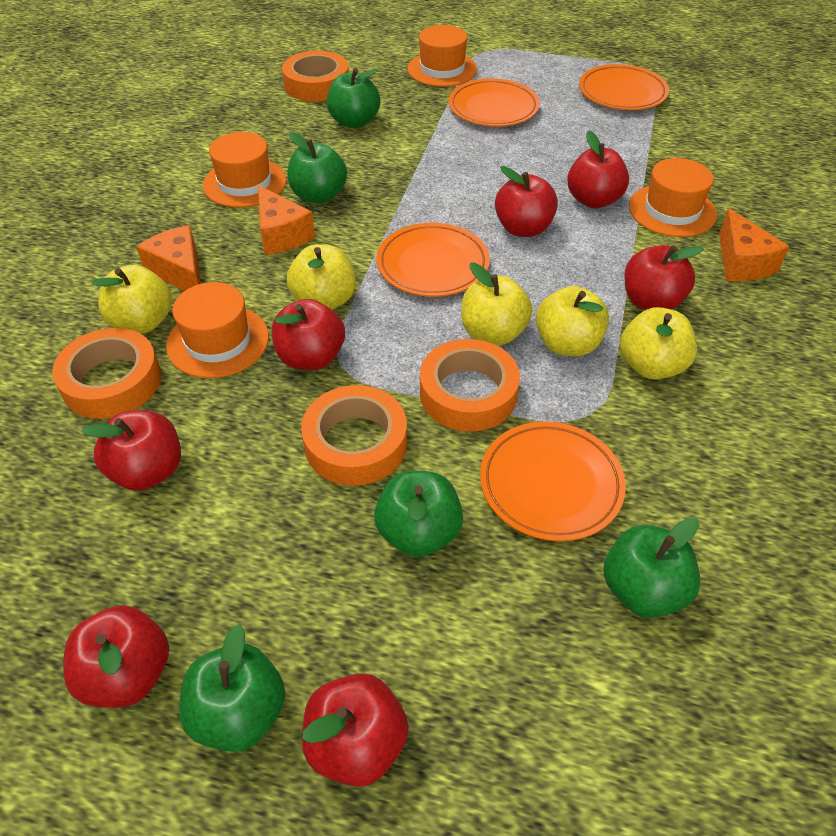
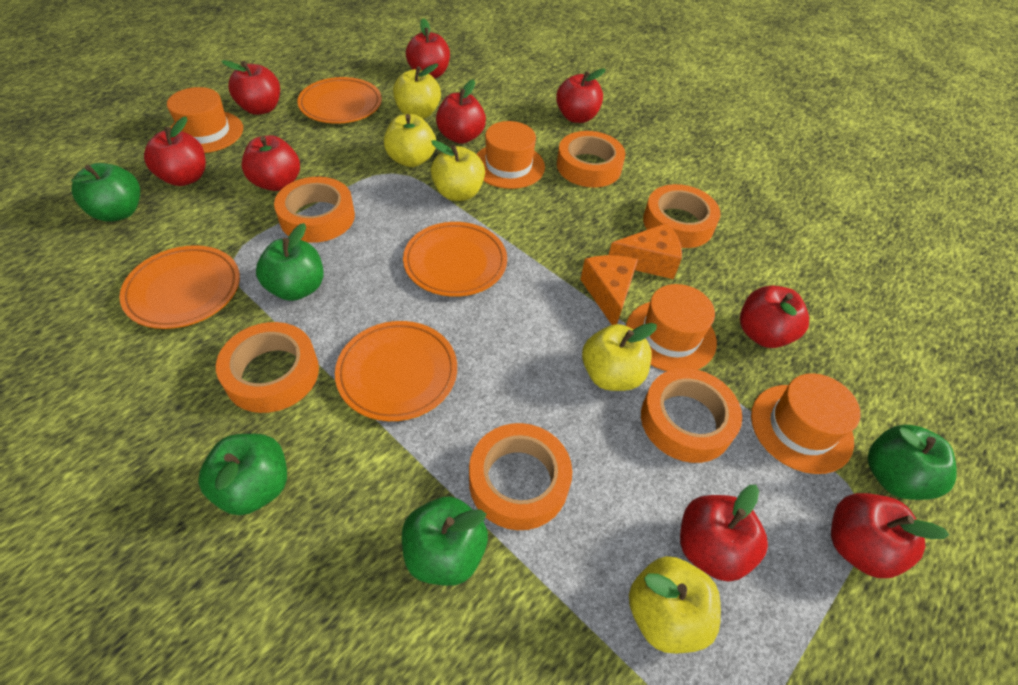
orange cheese: [136,225,201,291] [258,185,315,255] [719,208,790,281] = 3 -> [580,255,638,325] [609,223,682,279] = 2
orange tape: [52,328,161,419] [282,51,349,102] [301,385,407,486] [420,339,520,432] = 4 -> [216,322,319,413] [274,177,355,243] [469,423,572,530] [557,131,625,188] [641,368,742,463] [643,184,720,248] = 6
red apple: [64,605,169,708] [81,410,181,491] [272,299,345,370] [302,673,409,787] [495,166,558,237] [567,131,629,208] [624,245,704,310] = 7 -> [144,117,206,186] [221,60,280,115] [241,135,300,191] [406,18,450,78] [436,79,486,144] [556,69,605,123] [680,485,768,582] [740,285,809,348] [831,493,949,578] = 9

